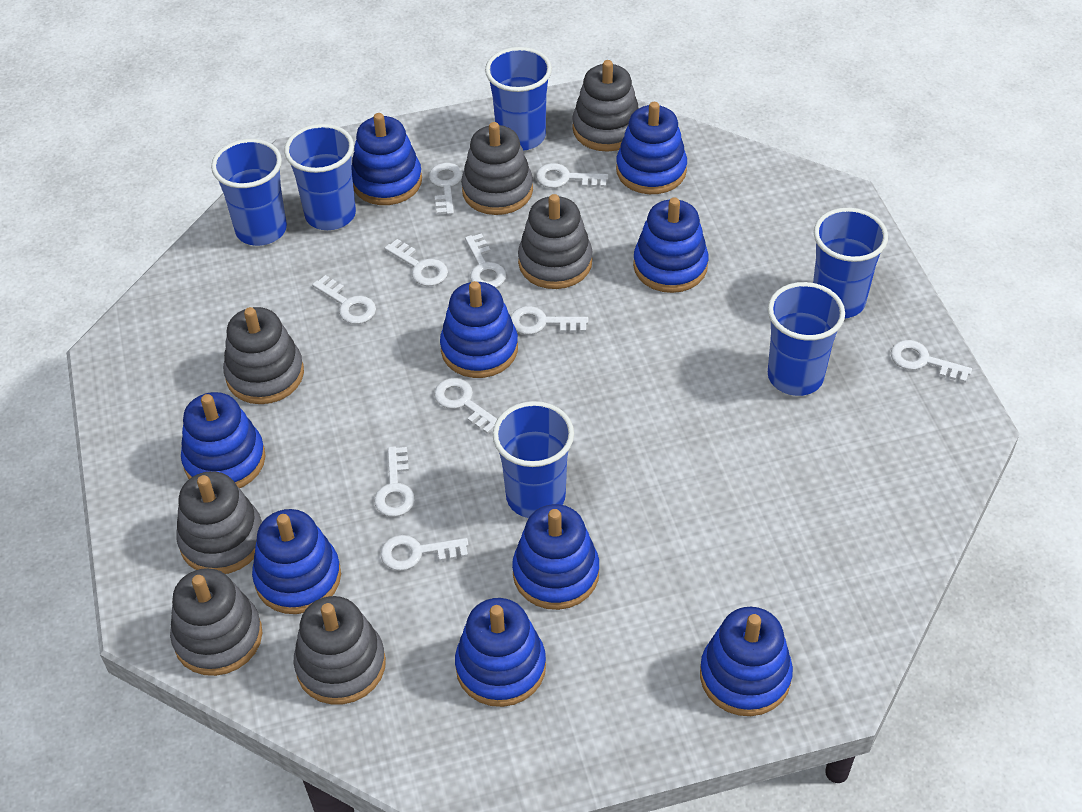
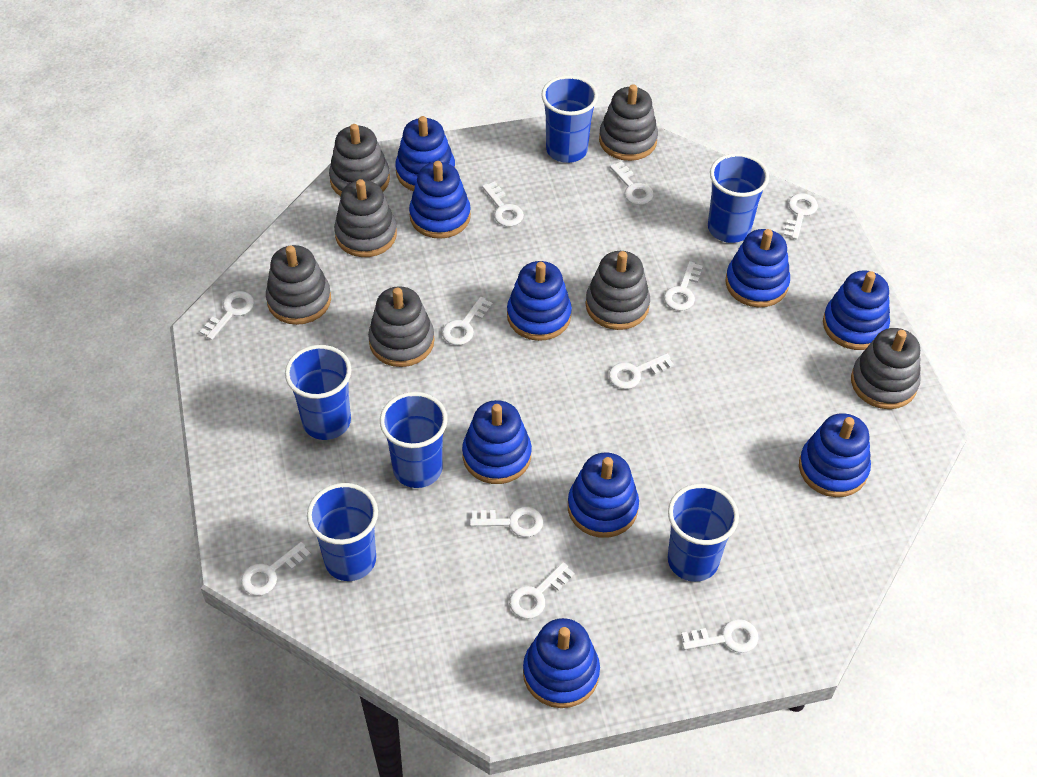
white key: [312,275,376,324] [374,446,415,517] [380,535,469,571] [385,239,448,286] [429,163,463,215] [434,378,497,434] [465,233,506,288] [511,306,589,335] [536,163,609,188] [891,340,972,383] = 10 -> [200,291,254,340] [241,542,311,596] [442,297,493,345] [470,507,543,537] [482,182,524,227] [509,562,575,619] [609,353,674,389] [610,161,654,205] [664,261,703,311] [681,619,759,653] [784,193,818,240] = 11

